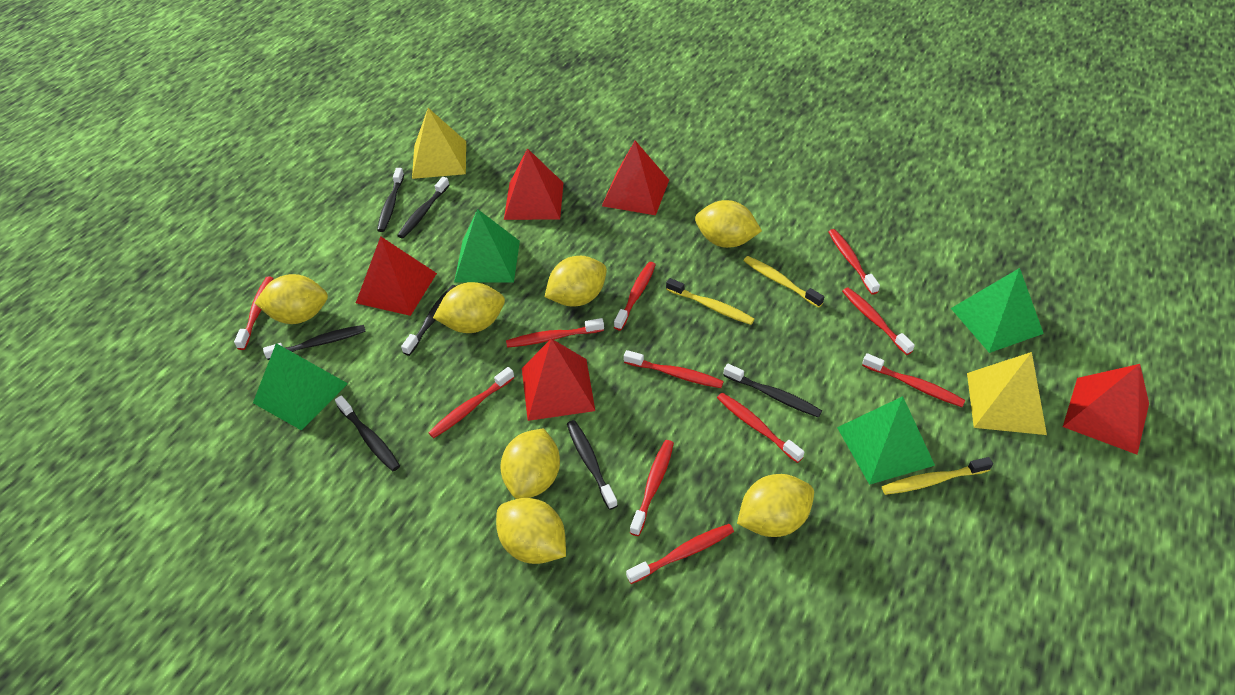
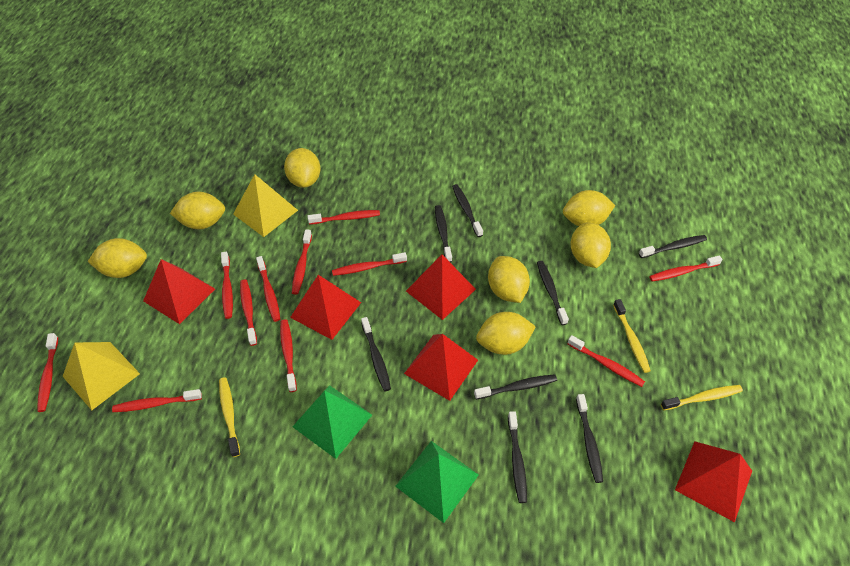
black toothbrush: [263,325,366,360] [335,395,400,471] [377,168,404,232] [397,177,449,239] [401,285,456,356] [567,420,618,510] [723,364,822,418] = 7 -> [361,317,391,391] [435,205,452,263] [452,184,483,237] [474,374,557,399] [508,411,527,503] [537,261,569,325] [576,394,603,483] [639,235,707,258] = 8
green pyramid: [253,343,348,431] [454,209,520,283] [837,396,935,485] [951,268,1044,353] = 4 -> [292,385,372,459] [395,441,479,523] = 2

